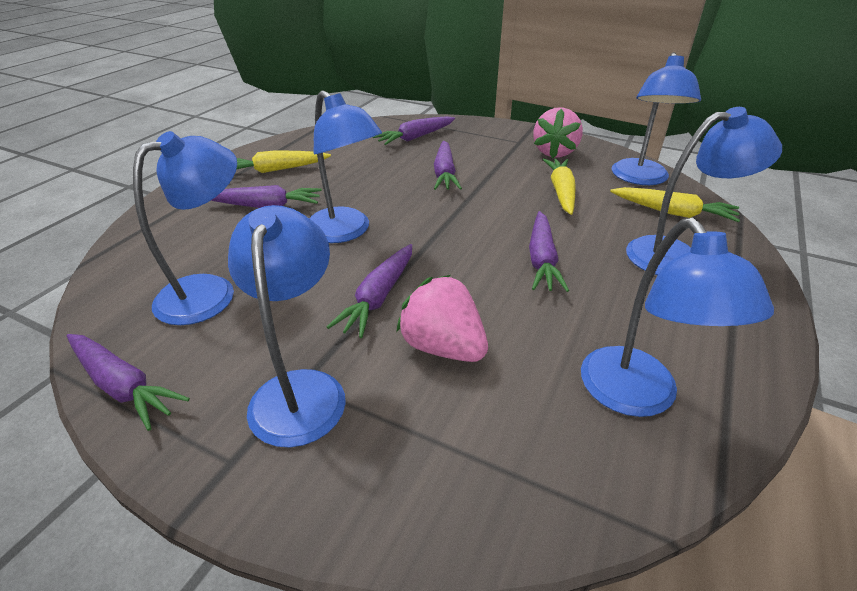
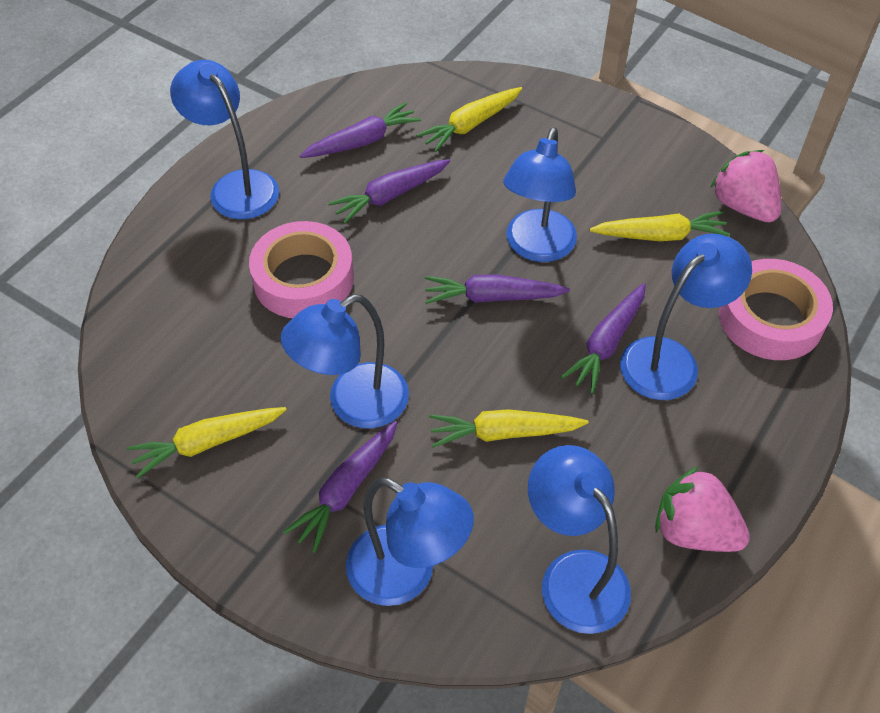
pink tape: none = 0 -> [249,221,354,318] [719,259,833,360] = 2
purple carrot: [66,334,190,431] [211,185,322,208] [327,244,412,338] [373,116,455,145] [434,141,462,190] [529,211,569,292] = 6 -> [283,421,398,553] [300,102,421,158] [328,159,450,224] [425,274,570,304] [561,283,646,394] = 5
yellow carrot: [236,150,331,173] [542,158,576,215] [610,187,740,222] = 3 -> [127,407,287,479] [416,87,522,152] [429,409,589,448] [589,211,730,241] = 4

